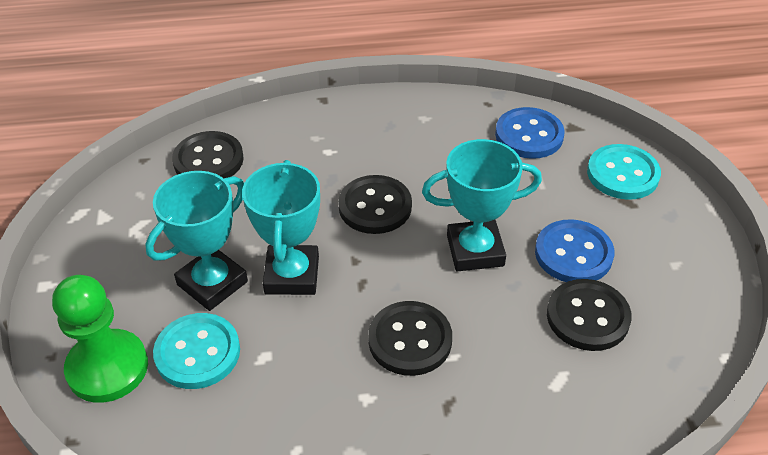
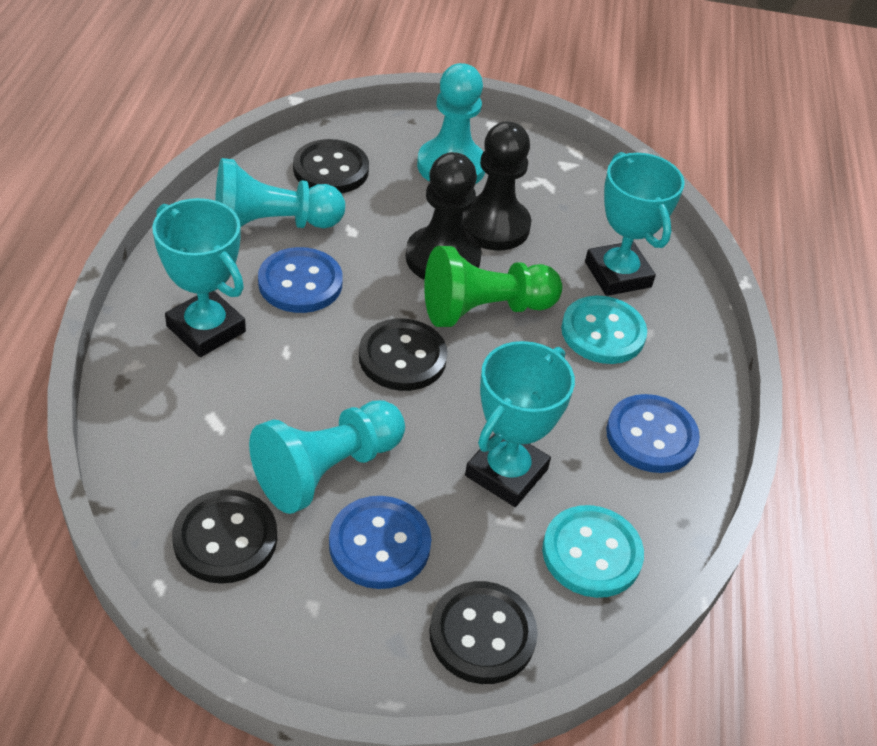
black pawn: none = 0 -> [405,152,482,280] [463,121,531,250] = 2
blue button: [495,107,565,159] [535,219,614,282] = 2 -> [258,247,343,313] [329,496,431,589] [606,394,700,473] = 3
turquoise pawn: none = 0 -> [215,158,345,228] [249,400,405,514] [417,63,485,184] = 3

